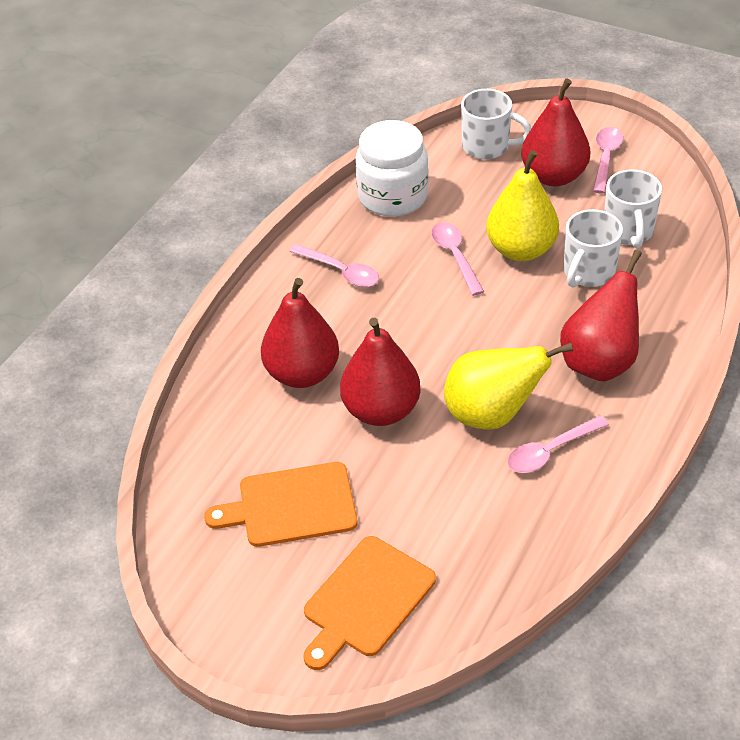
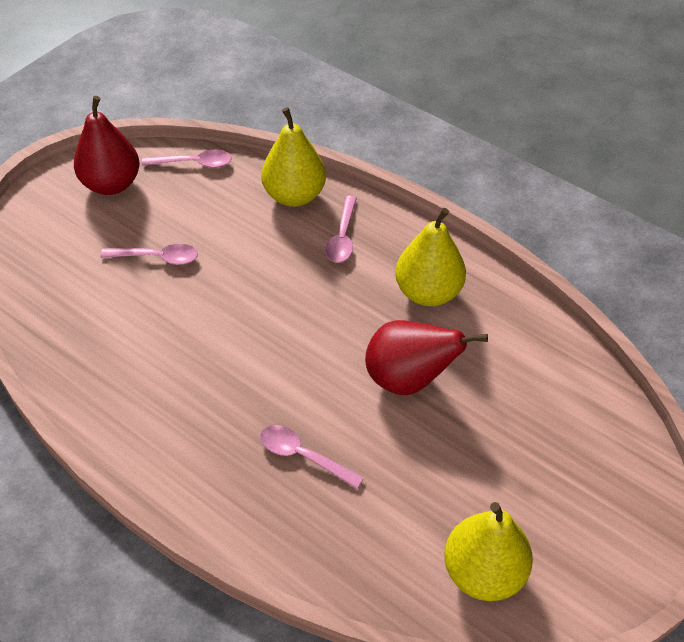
orange cutting board: [204,462,357,547] [303,536,436,670] = 2 -> none = 0
red pear: [261,278,339,388] [340,318,421,426] [521,78,590,186] [560,250,642,382] = 4 -> [74,96,140,195] [365,320,488,395] = 2
white jar: [356,120,429,217] = 1 -> none = 0
white mug: [461,89,531,160] [564,209,623,288] [604,169,662,248] = 3 -> none = 0
yellow pear: [444,343,573,430] [486,150,559,261] = 2 -> [261,107,326,207] [395,208,466,306] [444,502,533,601] = 3

